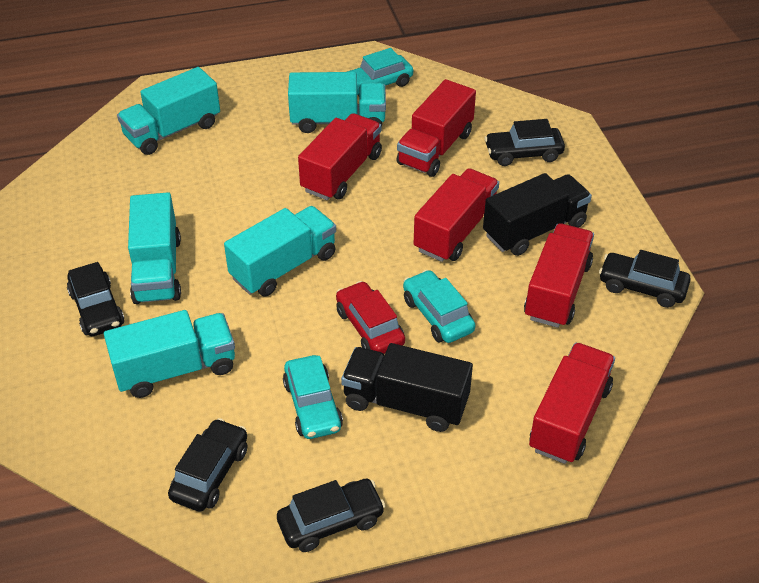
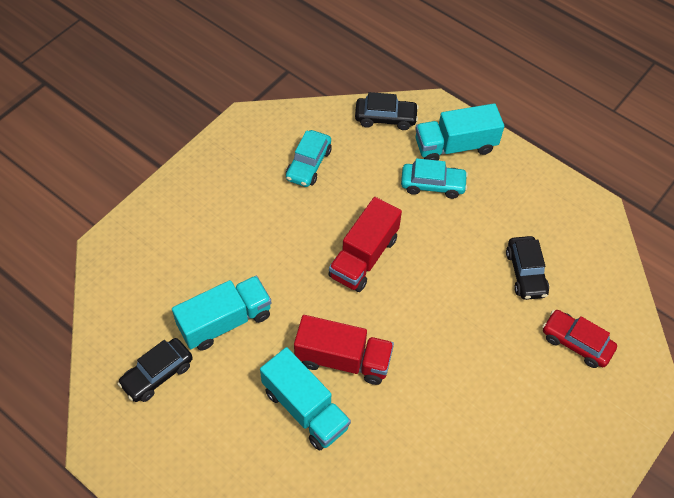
black car: [67,262,124,336] [168,418,247,512] [277,479,385,552] [484,119,565,166] [599,250,691,308] = 5 -> [118,338,193,402] [355,92,419,130] [506,236,549,300] = 3
black truck: [341,343,473,432] [483,173,592,256] = 2 -> none = 0
red truck: [298,113,382,200] [396,79,476,177] [414,168,499,262] [524,223,594,328] [529,343,615,464] = 5 -> [294,315,394,385] [328,197,402,292] = 2
turquoise car: [283,355,343,439] [347,48,413,96] [403,270,475,343] = 3 -> [286,130,332,187] [401,158,468,199] = 2
turquoise truck: [104,310,235,398] [117,67,220,155] [128,192,181,304] [224,206,336,296] [288,72,386,133] = 5 -> [172,276,271,351] [260,347,351,451] [415,103,504,161] = 3

